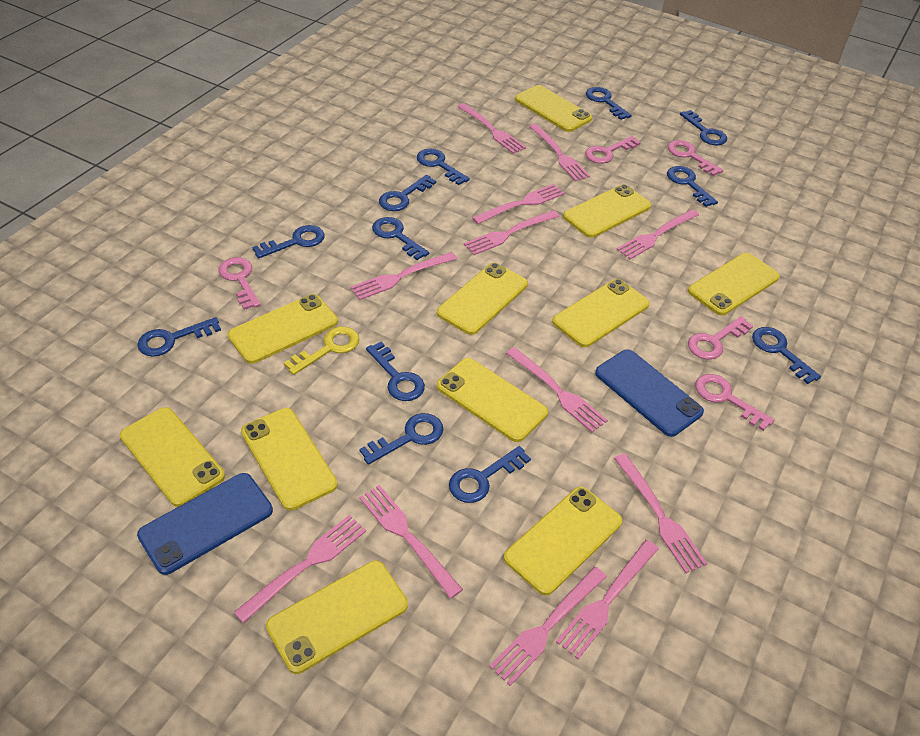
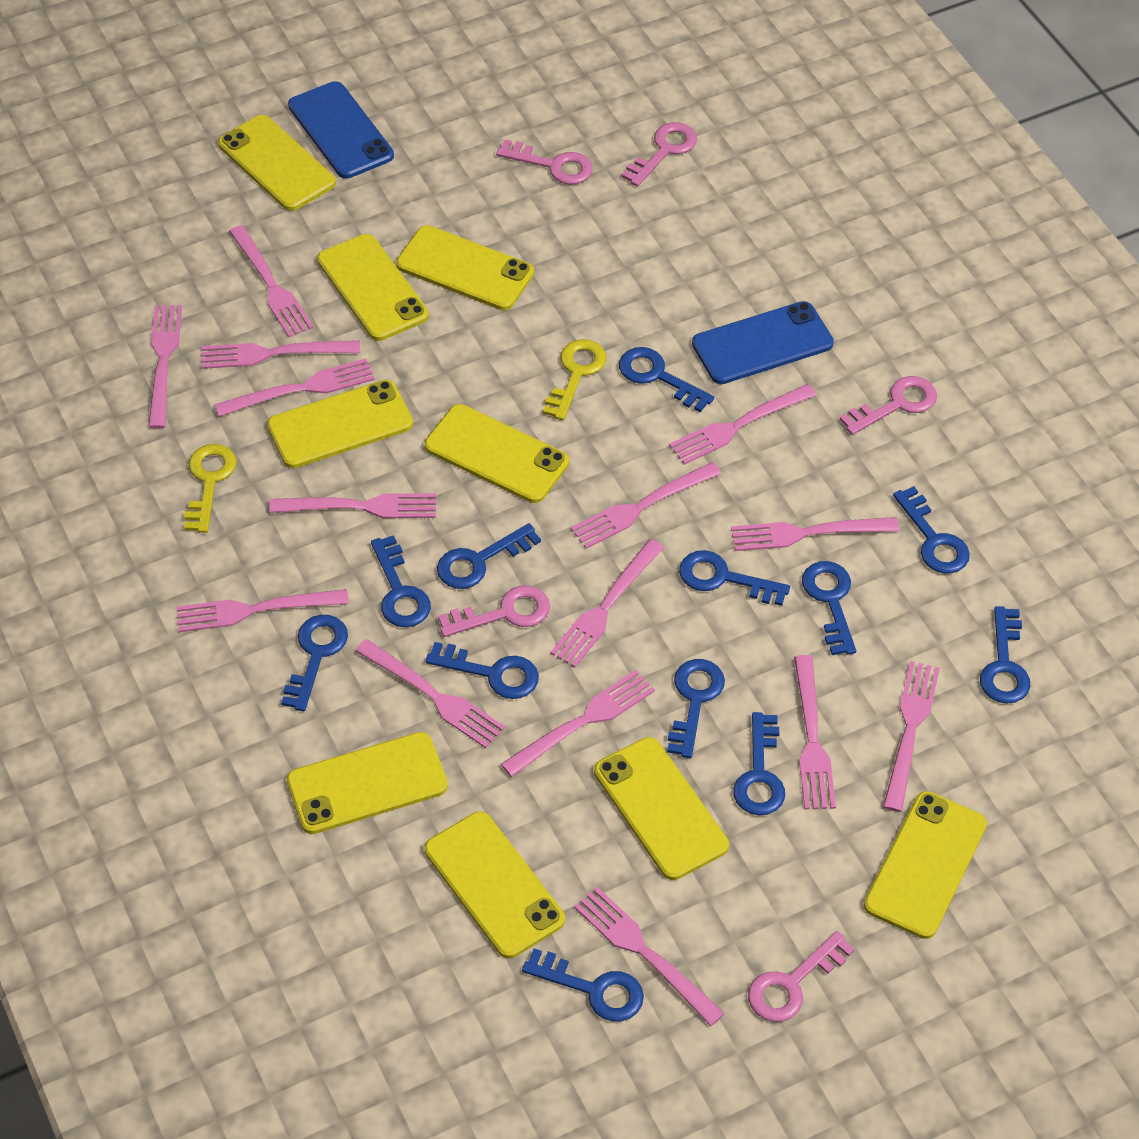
pink fork: [234,515,366,623] [350,252,457,300] [359,485,463,599] [457,103,526,154] [464,210,560,255] [472,184,564,224] [489,567,607,686] [506,347,608,432] [529,124,590,181] [556,540,659,659] [614,454,708,573] [616,209,699,259] = 12 -> [148,305,182,429] [176,589,349,632] [201,340,360,369] [214,359,375,417] [229,225,313,337] [269,493,436,518] [355,639,505,748] [501,670,655,777] [550,539,664,667] [571,462,721,549] [574,887,725,1026] [669,384,816,465] [731,517,899,551] [794,655,836,809] [883,661,940,812] = 15
yellow key: [284,326,359,375] = 1 -> [184,444,237,533] [543,339,607,420] = 2
yellow phone: [120,407,225,507] [227,294,338,364] [241,408,338,511] [266,561,408,674] [437,263,528,335] [437,358,548,442] [504,487,622,596] [515,85,592,132] [552,279,650,347] [563,184,651,238] [688,253,780,316] = 11 -> [218,115,336,211] [267,380,413,468] [286,732,448,834] [317,234,429,341] [396,225,534,310] [424,811,565,958] [425,404,569,503] [594,737,729,880] [864,791,987,939] = 9

